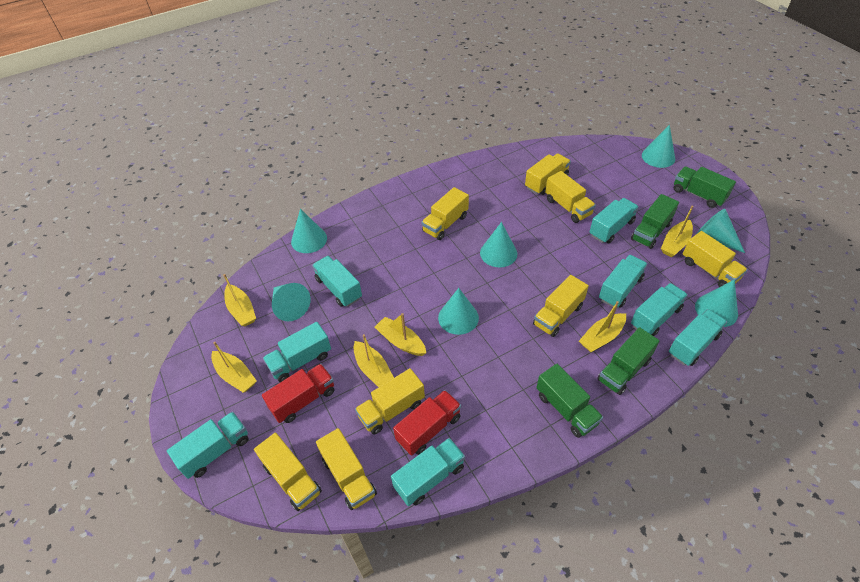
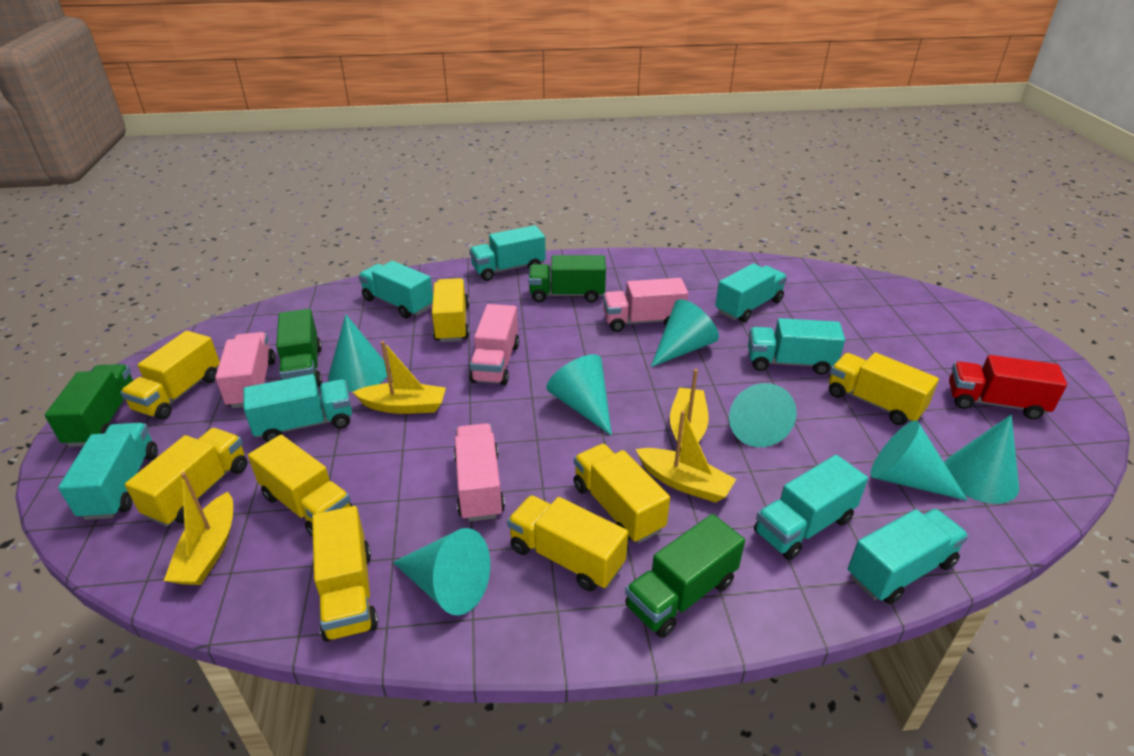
pink truck: none = 0 -> [215,332,275,408] [454,423,505,522] [469,304,519,385] [603,278,688,332] = 4
red truck: [262,364,335,423] [393,390,461,456] = 2 -> [949,355,1067,419] = 1
yellow boat: [211,342,257,393] [223,274,256,326] [353,334,394,387] [375,313,426,356] [579,301,626,352] [661,205,694,257] = 6 -> [164,472,233,585] [353,341,446,414] [636,411,736,503] [670,369,709,452] = 4

